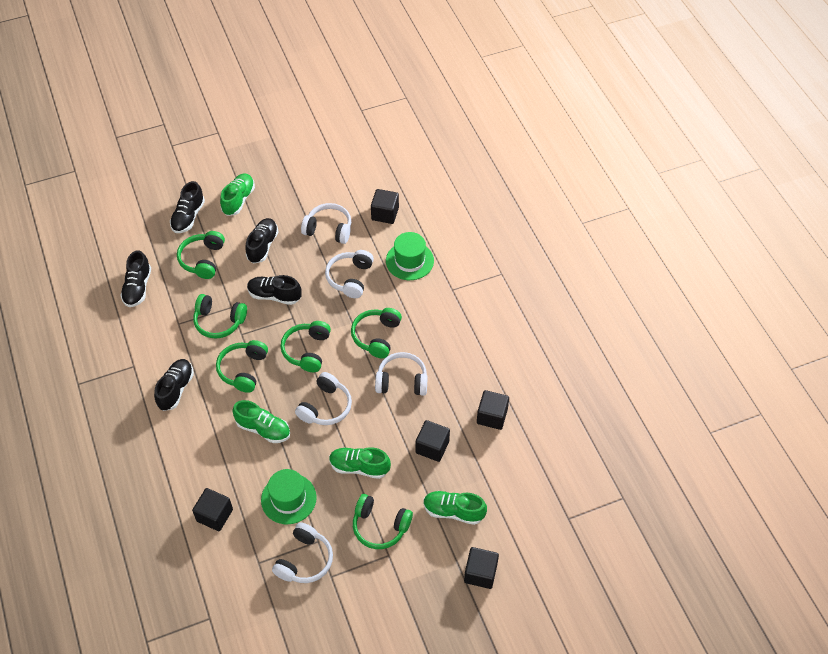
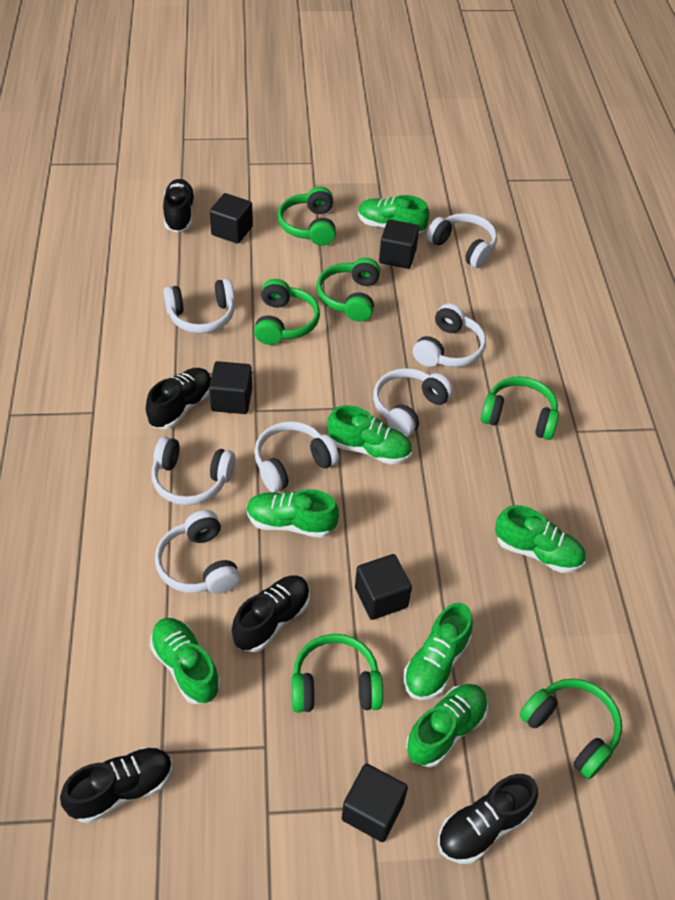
green hat: [261,469,316,524] [386,232,434,280] = 2 -> none = 0
green shoe: [220,174,255,216] [232,400,290,443] [329,447,391,479] [423,491,487,525] = 4 -> [150,618,220,704] [246,489,339,538] [327,405,412,465] [358,195,429,235] [403,603,473,700] [406,684,488,767] [495,505,586,573] = 7
white headphones: [272,522,333,583] [295,372,352,425] [301,203,351,244] [325,250,374,298] [375,352,428,396] = 5 -> [151,437,235,505] [155,510,240,594] [164,279,235,333] [254,421,339,493] [373,368,453,437] [413,303,486,367] [427,213,497,268] = 7

